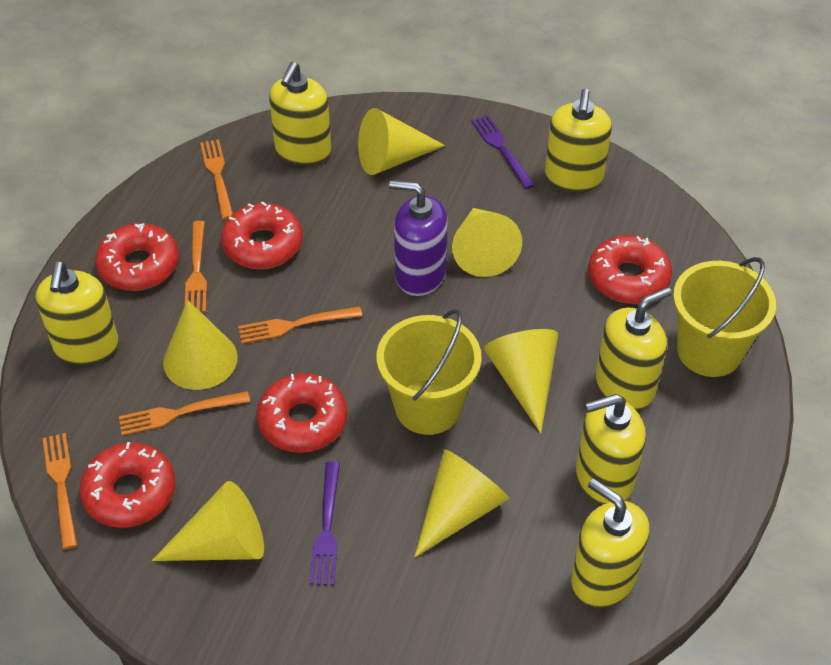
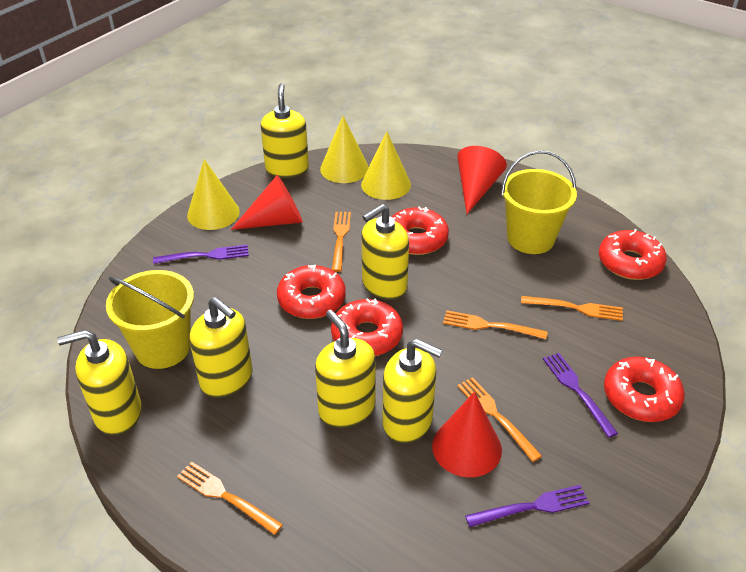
purple fork: [309,461,340,585] [471,115,535,189] = 2 -> [153,245,249,264] [465,485,589,527] [543,353,618,438] = 3
purple soap dispenser: [389,180,448,296] = 1 -> none = 0
red cone: none = 0 -> [231,175,302,230] [432,392,502,477] [457,146,507,214] = 3
yellow cone: [152,481,264,561] [163,300,238,390] [358,108,445,175] [414,449,510,557] [452,208,522,277] [484,329,558,434] = 6 -> [187,159,240,230] [320,116,369,183] [361,131,411,200] = 3

